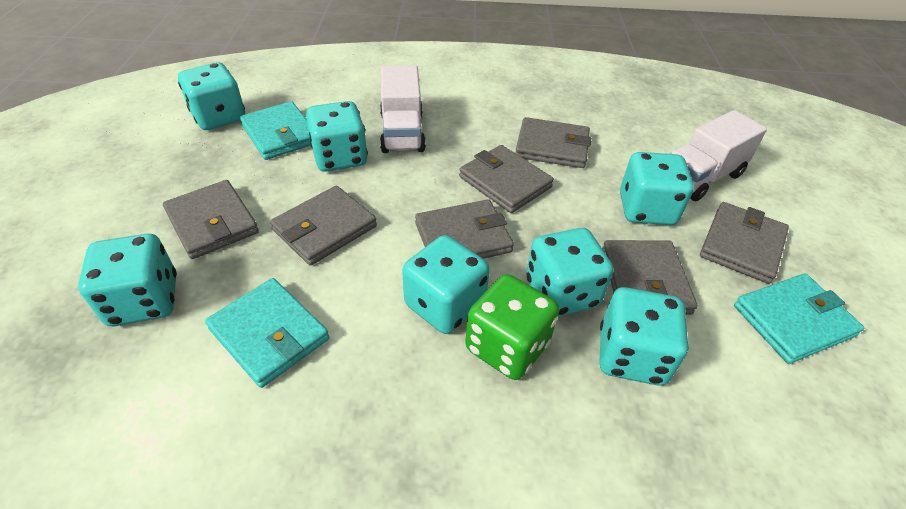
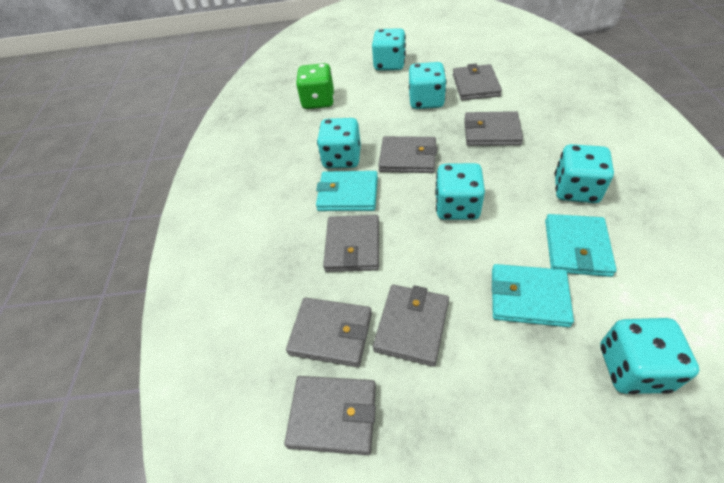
turquoise dice: [78,234,177,326] [178,62,245,130] [306,101,368,172] [402,235,490,334] [526,228,613,317] [599,287,688,386] [620,152,694,225] = 7 -> [317,118,361,168] [372,28,406,71] [409,62,446,109] [435,163,485,220] [555,144,614,203] [600,318,699,394] = 6
white truck: [380,65,426,153] [670,110,767,201] = 2 -> none = 0

